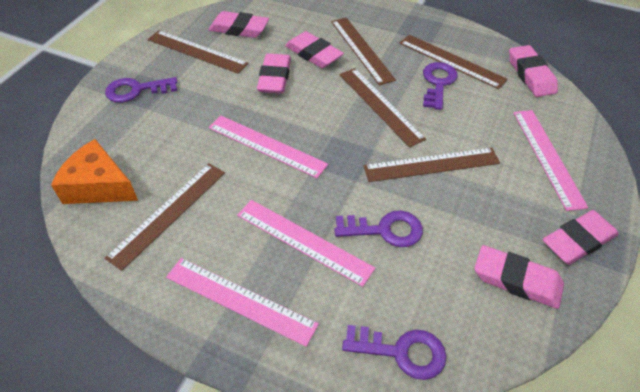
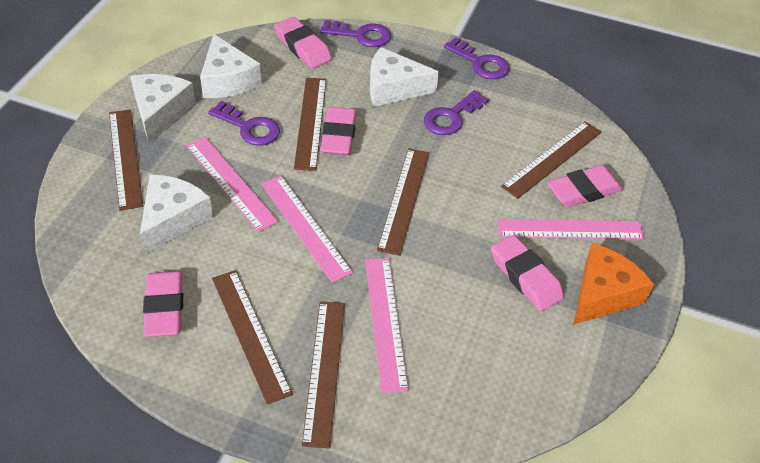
pink eraser: [209,11,269,38] [257,53,291,93] [285,31,344,68] [474,245,564,309] [509,45,558,97] [543,210,619,265] = 6 -> [143,271,183,337] [274,17,332,68] [320,107,357,155] [491,235,564,311] [547,165,623,207] = 5
white cheese: none = 0 -> [130,74,196,143] [140,175,213,254] [200,34,262,98] [370,47,439,107] = 4

